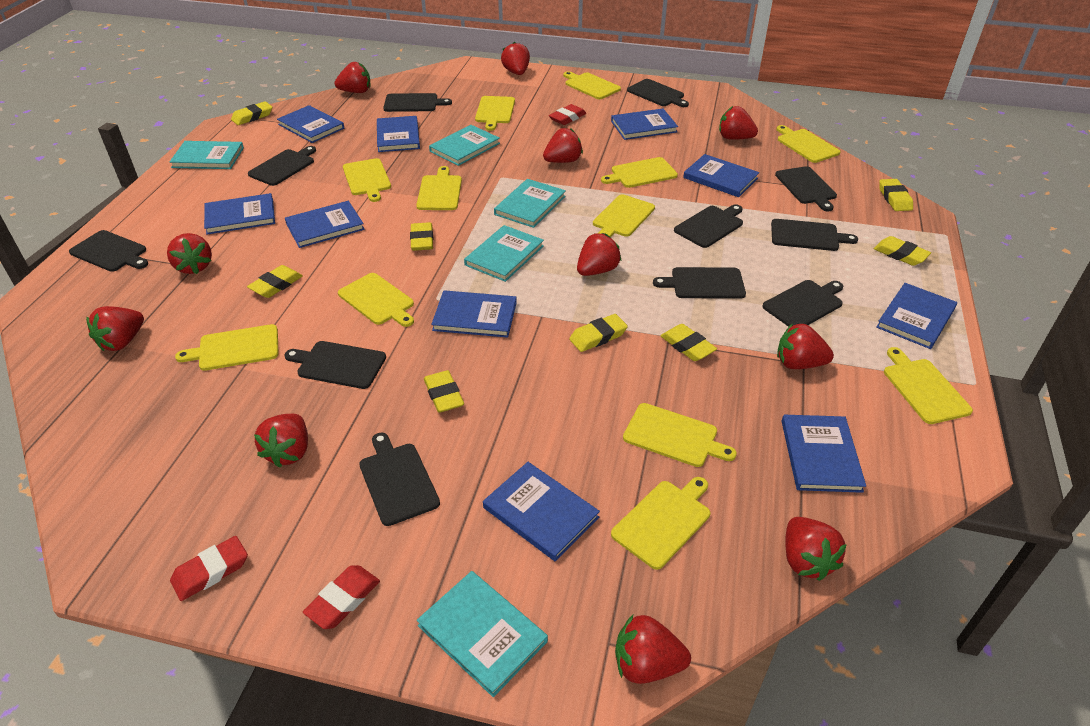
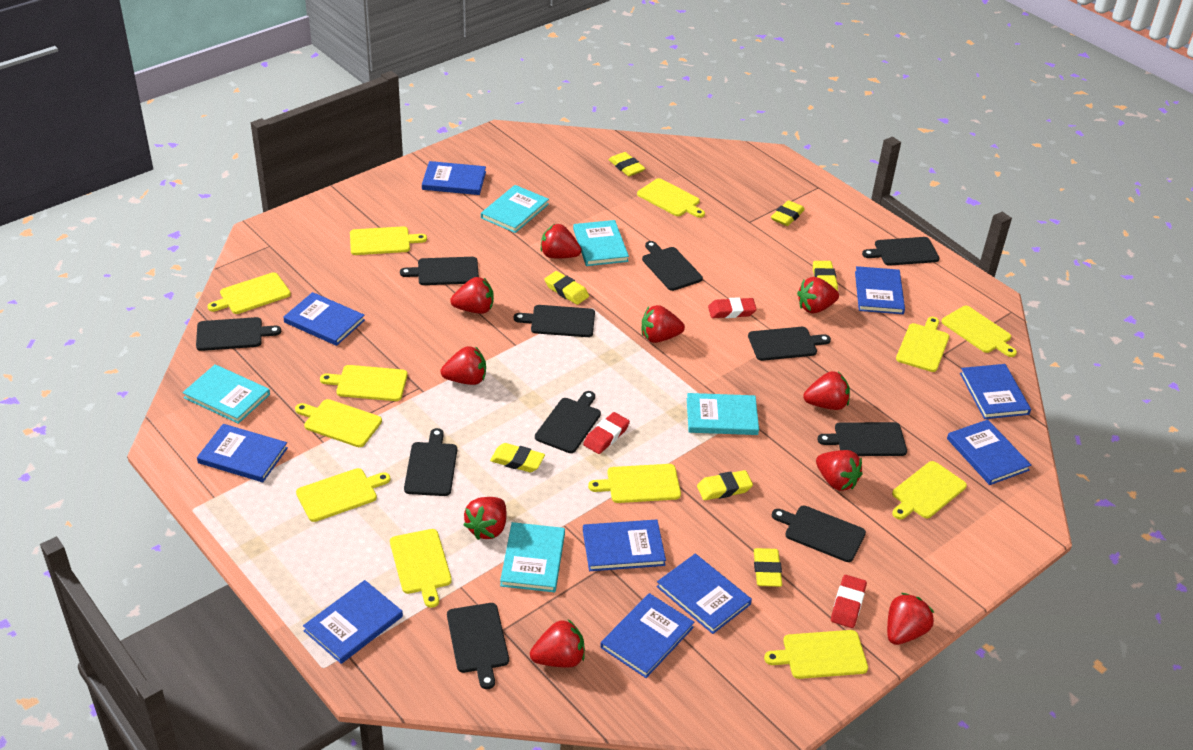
red strawberry: [86,306,144,351] [167,233,212,274] [254,414,308,468] [335,62,370,93] [501,42,530,75] [543,128,583,163] [577,233,621,276] [615,615,691,684] [719,106,758,139] [777,323,834,369] [785,517,847,581] = 11 -> [441,346,486,385] [450,277,494,314] [463,497,506,540] [530,619,585,668] [540,224,581,259] [642,305,685,343] [797,277,839,313] [803,371,850,410] [816,450,862,491] [887,593,934,645] = 10
yellow eraser: [231,101,272,125] [247,265,303,298] [410,222,433,251] [424,370,464,413] [569,314,628,352] [661,324,717,361] [874,236,931,266] [879,179,913,211] = 8 -> [490,443,545,472] [544,271,589,305] [609,152,646,176] [697,470,753,500] [754,548,782,587] [771,200,805,226] [813,261,838,291] = 7

